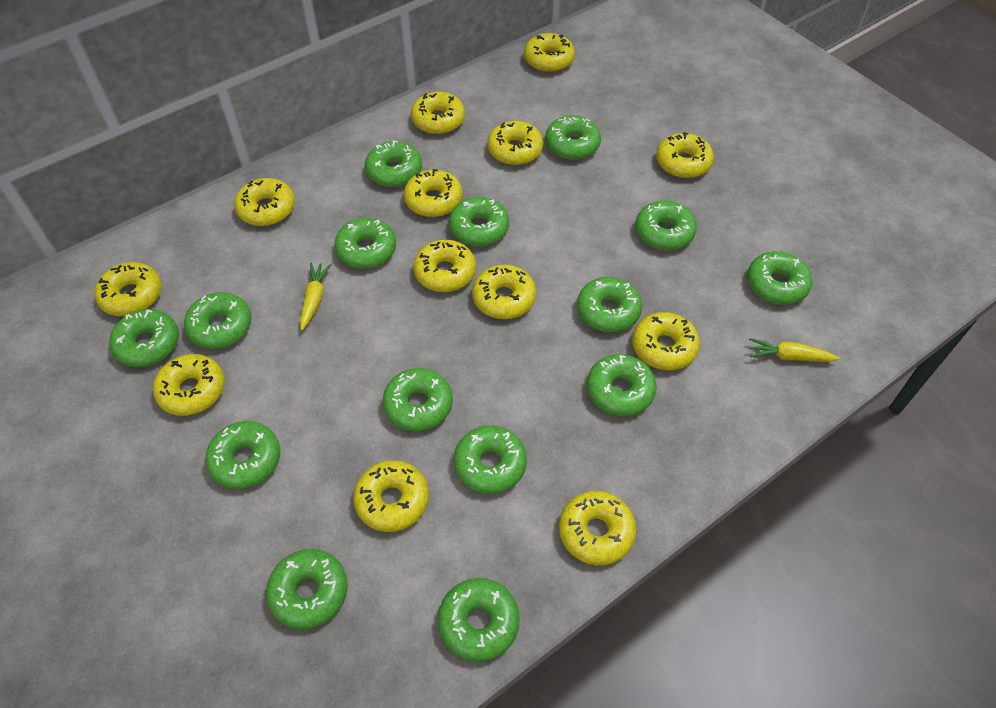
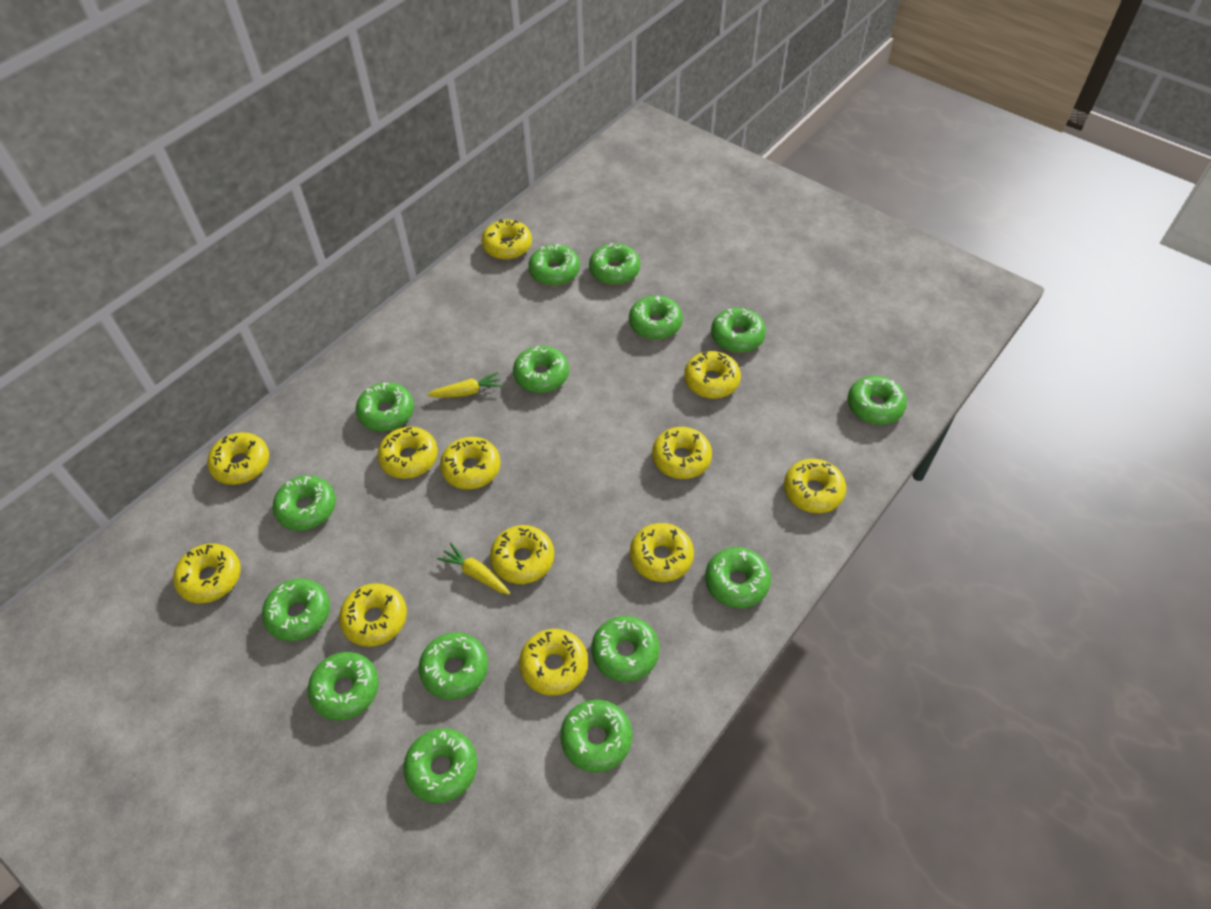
yellow donut: [94,262,162,316] [153,354,225,416] [234,178,295,226] [353,460,429,532] [404,169,463,217] [411,92,465,134] [413,240,476,292] [472,265,536,319] [487,121,543,165] [524,33,575,72] [559,491,636,565] [632,312,700,370] [656,132,714,178] = 13 -> [173,543,241,603] [207,432,269,485] [339,583,407,647] [377,427,438,479] [440,437,500,490] [482,220,532,260] [490,525,554,584] [519,629,588,696] [630,523,694,582] [652,427,712,479] [684,351,741,399] [784,459,846,513] = 12

